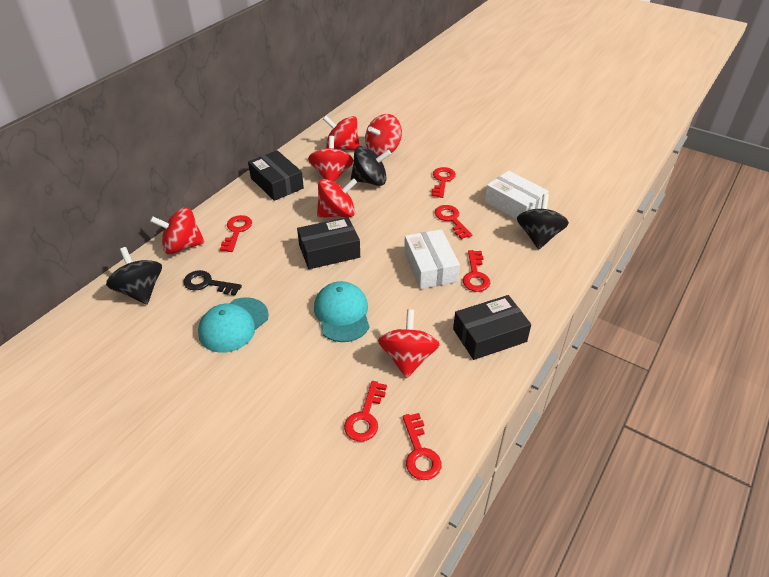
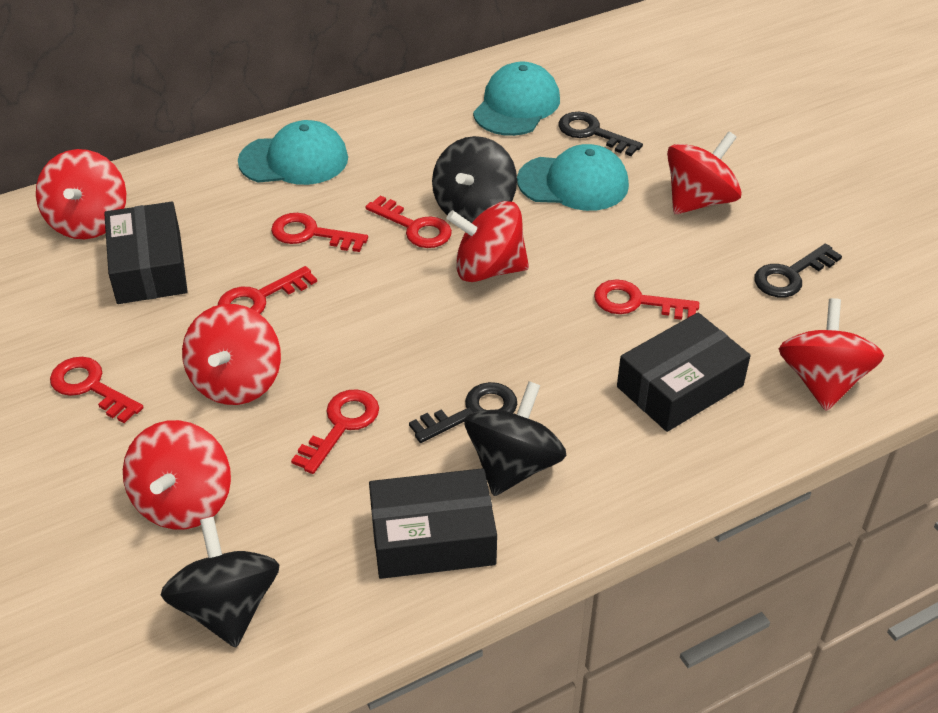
black key: [183,270,242,295] = 1 -> [409,382,517,443] [558,112,643,156] [754,244,842,297] = 3
turquoise cap: [198,297,269,353] [314,281,369,342] = 2 -> [238,120,348,185] [473,62,560,136] [517,144,629,211] = 3
white box: [404,229,460,289] [485,171,549,220] = 2 -> none = 0

